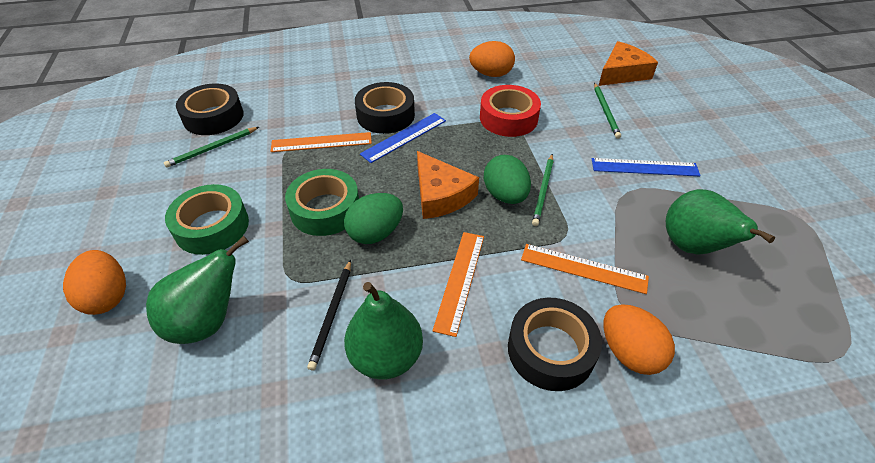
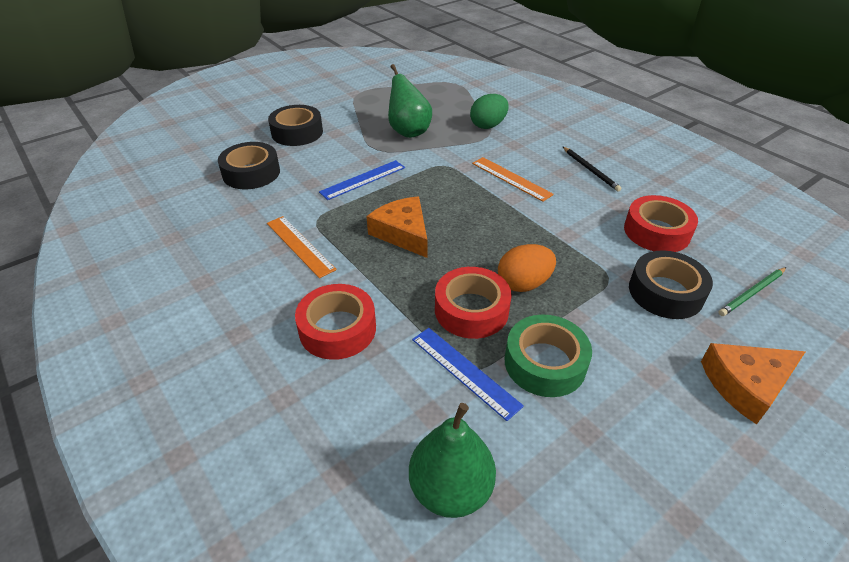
green egg: [344,193,403,244] [484,155,531,204] = 2 -> [470,94,509,129] = 1
green pear: [146,236,249,344] [344,282,423,380] [666,189,775,255] = 3 -> [388,64,432,138] [409,403,496,518] = 2
green pencil: [164,127,259,168] [532,154,553,226] [594,83,621,139] = 3 -> [718,267,787,316] = 1
green tape: [165,184,249,255] [285,169,359,236] = 2 -> [505,315,592,397] = 1
orange egg: [63,250,126,315] [469,41,515,77] [604,304,675,375] = 3 -> [498,244,556,292] = 1
orange ruler: [271,132,372,152] [432,232,484,337] [521,244,649,294] = 3 -> [267,216,337,278] [472,157,554,202] = 2
red tape: [480,85,541,137] = 1 -> [295,284,376,360] [435,267,512,339] [624,195,698,252] = 3

